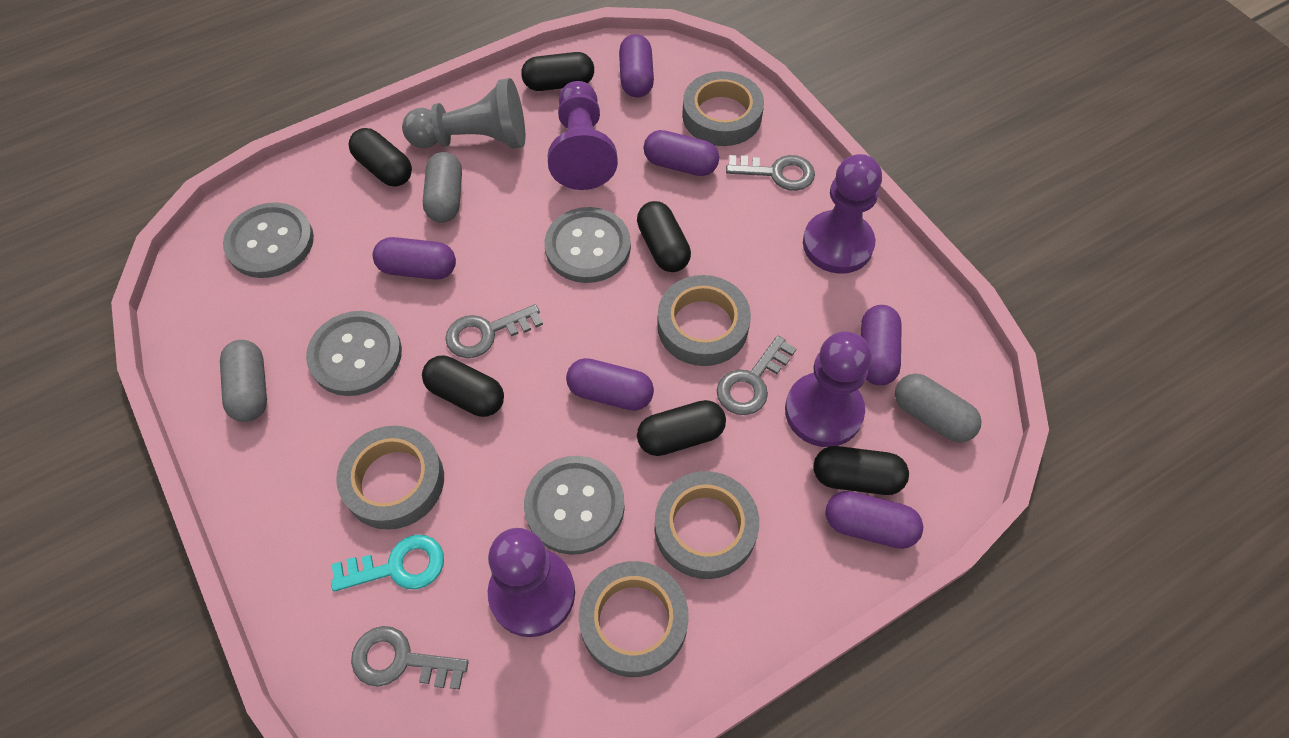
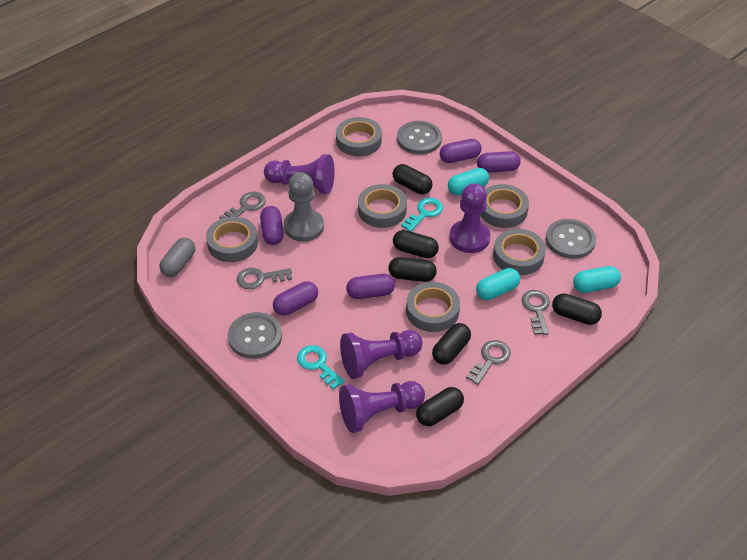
grey button: [223,202,314,278] [306,311,402,396] [524,456,625,555] [545,207,631,283] = 4 -> [228,312,282,359] [397,121,442,154] [546,219,596,259] = 3
grey capsule: [220,340,267,422] [423,152,462,223] [895,374,982,442] = 3 -> [160,238,195,277] = 1
grey tape: [336,426,444,530] [579,561,689,677] [655,471,759,579] [657,275,751,366] [682,71,764,146] = 5 -> [206,217,258,262] [336,117,382,156] [358,184,407,228] [406,282,460,332] [480,184,529,228] [493,229,546,275] = 6
purple capsule: [373,237,456,280] [566,358,654,411] [619,34,654,98] [644,130,719,176] [825,491,923,549] [861,305,902,385] = 6 -> [260,206,284,245] [273,281,318,316] [346,274,395,299] [440,139,482,163] [477,151,521,173] = 5
turquoise capsule: none = 0 -> [448,168,489,195] [476,268,520,300] [573,266,621,293] = 3
turquoise key: [331,535,444,592] = 1 -> [297,345,345,390] [401,198,443,232] = 2

